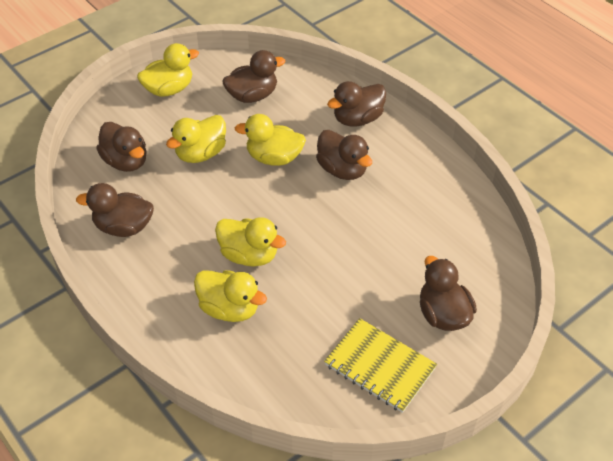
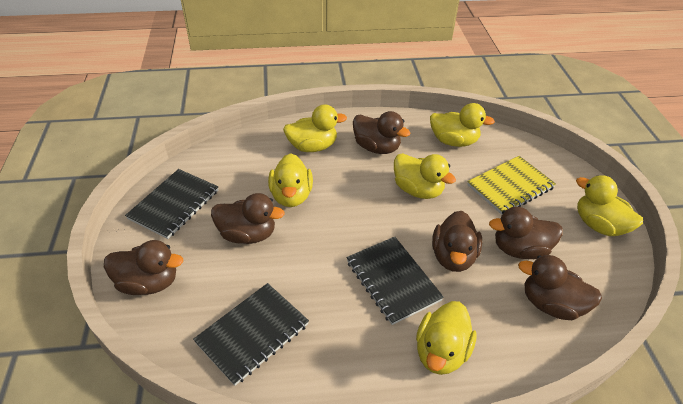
black notebook: none = 0 -> [125,169,218,239] [193,283,309,386] [347,237,444,325] = 3
yellow duck: [137,43,199,97] [166,115,226,163] [194,270,267,322] [215,217,286,267] [235,114,306,166] = 5 -> [268,153,313,207] [283,104,347,152] [394,153,456,199] [416,301,477,375] [430,103,495,147] [576,175,643,236] = 6

